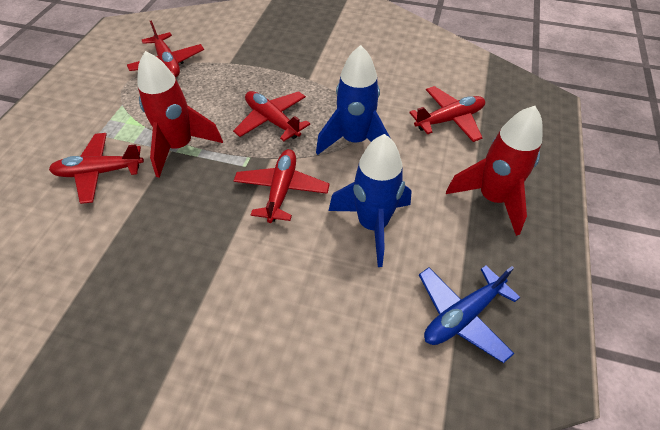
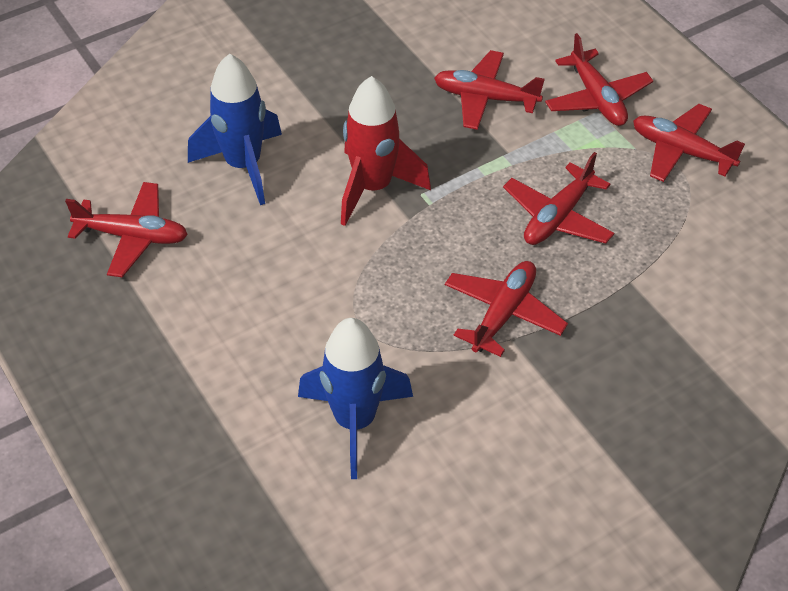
blue plane: [419,265,520,363] = 1 -> none = 0
red plane: [49,133,144,204] [127,21,204,77] [233,91,310,141] [234,149,330,223] [409,86,485,142] = 5 -> [65,182,188,277] [434,50,545,130] [445,261,568,357] [503,152,614,245] [545,33,653,126] [633,104,745,182] = 6
red rocket: [138,51,223,178] [446,106,543,236] = 2 -> [341,76,431,226] = 1

